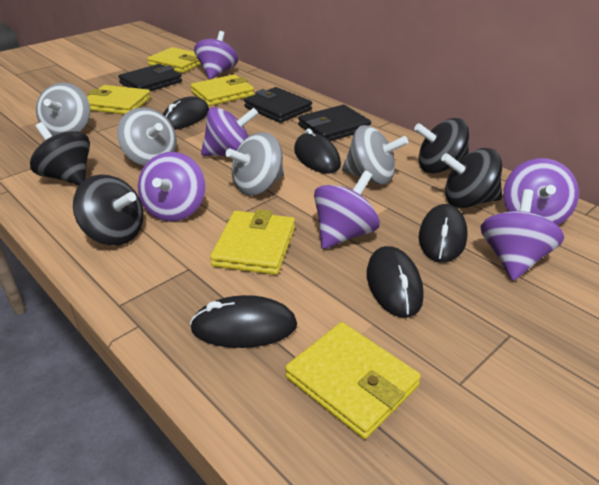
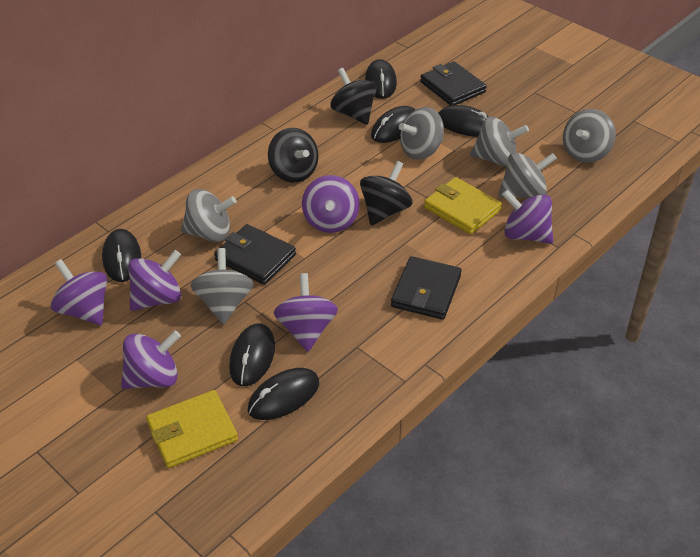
black mouse: [163,96,209,130] [190,295,297,348] [294,129,341,174] [367,246,424,318] [419,204,468,263] = 5 -> [102,229,141,282] [229,323,275,386] [248,368,319,420] [365,59,397,99] [371,106,415,143] [438,105,489,137] = 6
black spinning top: [30,122,90,185] [73,174,143,246] [414,118,469,174] [441,148,502,208] = 4 -> [268,128,318,183] [330,68,377,125] [360,161,412,225] = 3
grey spinning top: [36,83,90,136] [117,108,177,166] [226,132,284,196] [342,125,408,185] = 4 -> [181,189,236,242] [191,248,254,325] [399,107,444,160] [470,116,529,166] [498,152,557,198] [563,109,616,163] = 6
yellow wallet: [87,85,151,115] [147,47,201,73] [190,74,254,106] [210,209,295,275] [285,322,421,439] = 5 -> [146,390,238,468] [424,177,502,234] = 2

